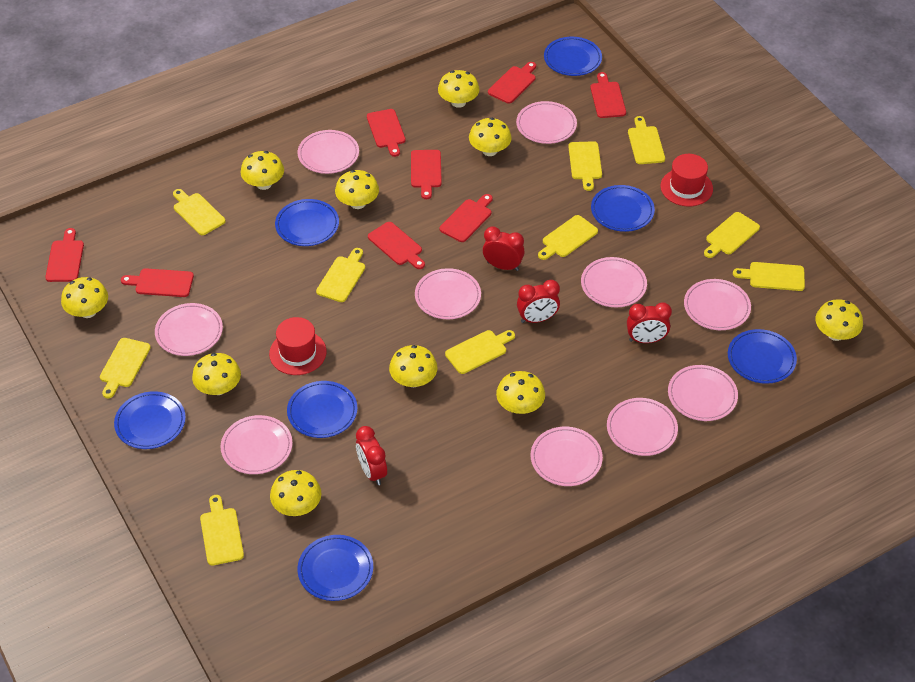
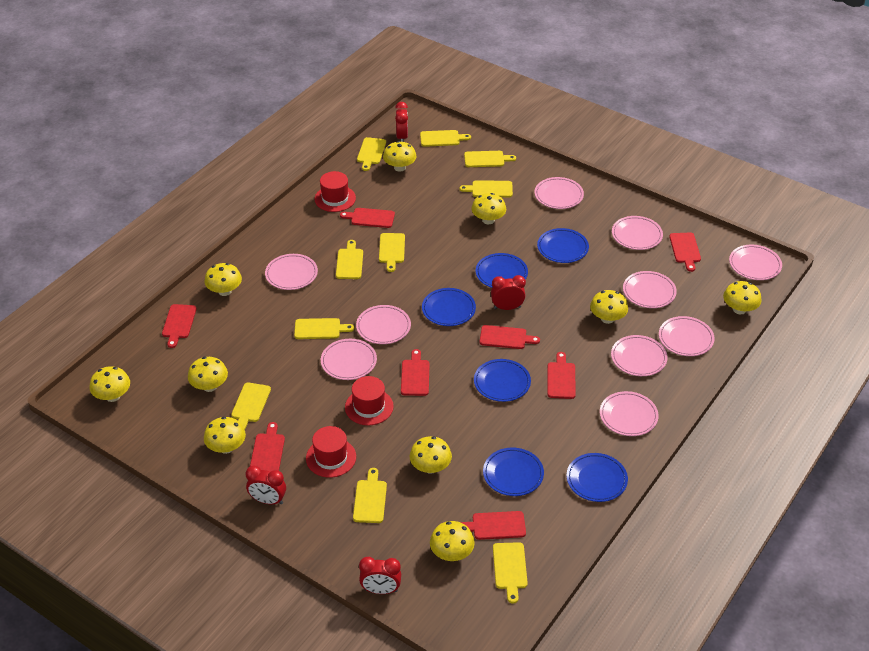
blue plate: [114,391,186,449] [275,199,339,246] [287,381,358,438] [298,535,373,601] [544,37,602,76] [591,185,655,232] [728,329,797,384] = 7 -> [422,288,476,326] [474,359,531,402] [476,253,528,288] [483,447,544,496] [537,228,589,263] [566,453,628,502] = 6
red hat: [269,317,327,375] [661,154,713,206] = 2 -> [306,426,356,478] [314,171,356,212] [345,376,394,425] = 3

